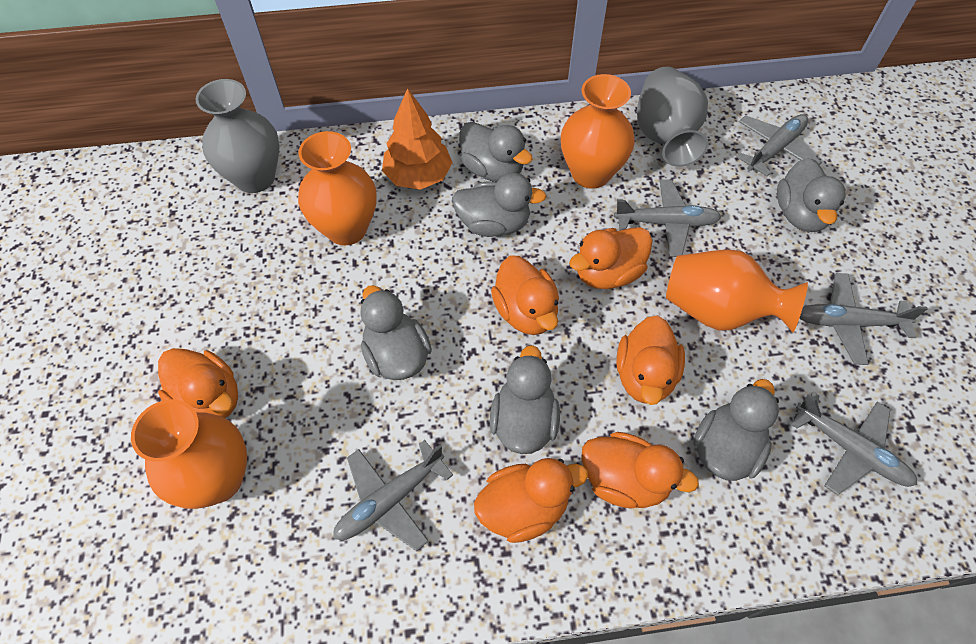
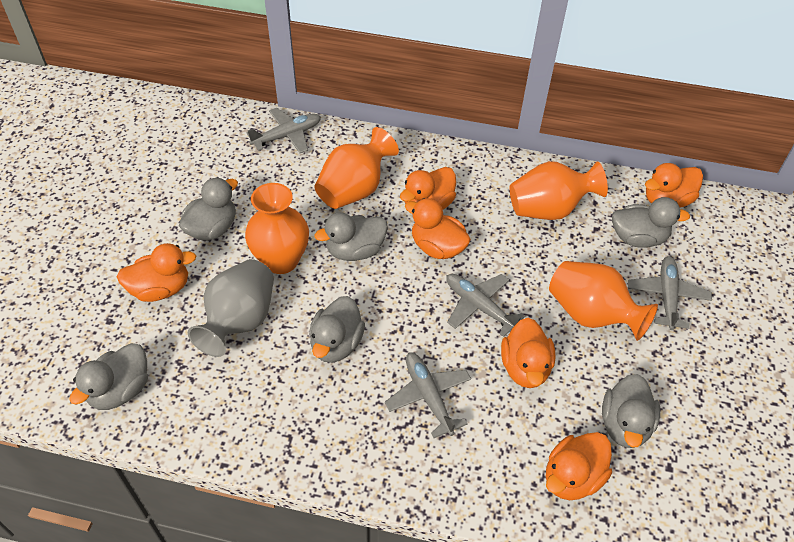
grey plane: [333,440,453,551] [614,179,721,257] [736,114,822,177] [791,392,917,495] [800,273,928,365] = 5 -> [247,108,321,153] [385,352,471,438] [446,274,525,337] [628,256,712,330] = 4
grey vase: [195,79,280,193] [637,67,708,167] = 2 -> [188,259,274,357] = 1
orange tree: [382,88,453,190] = 1 -> none = 0

